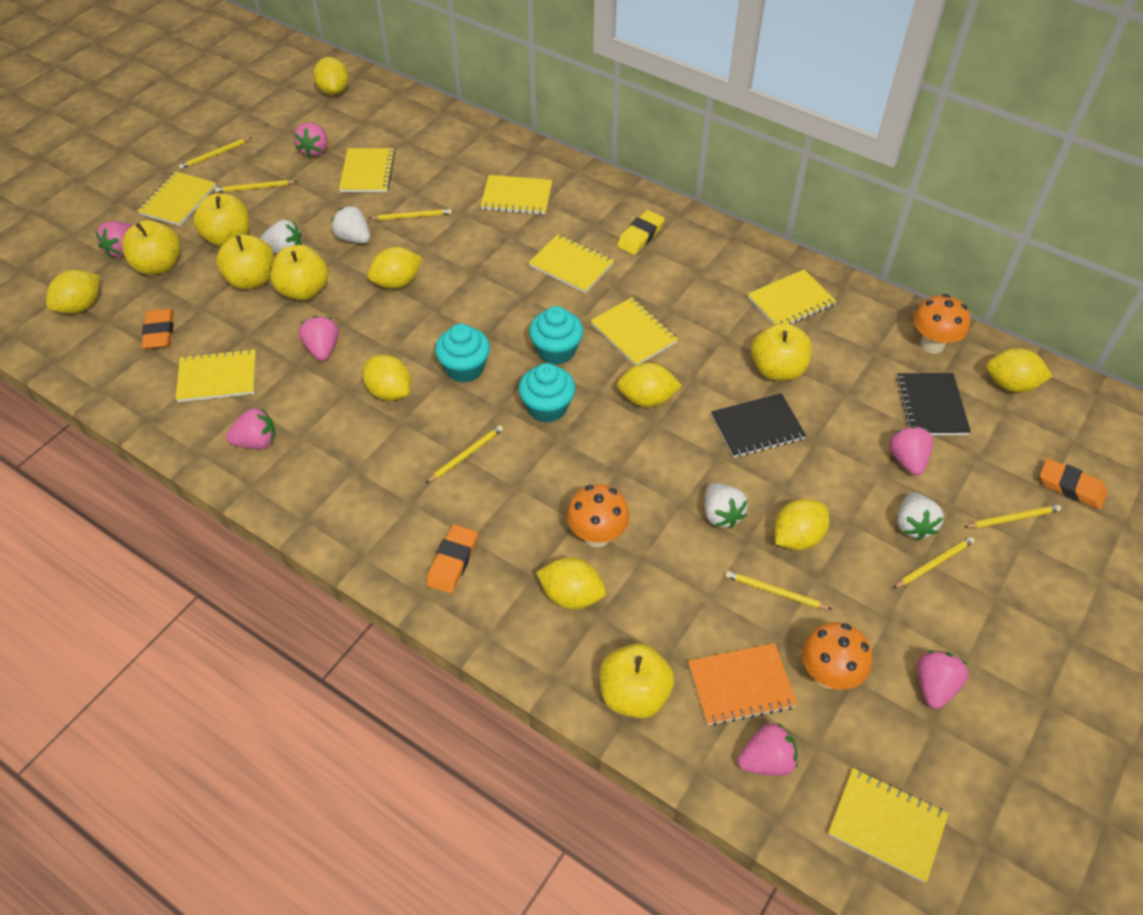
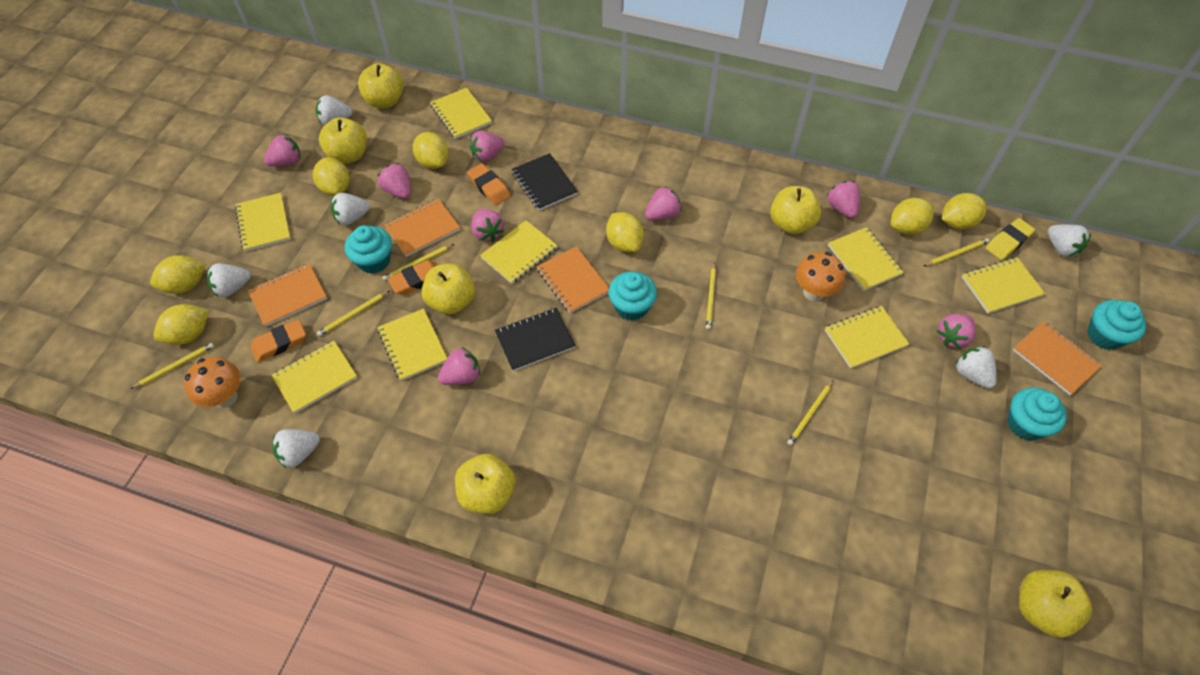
orange mushroom: [567,484,630,548] [802,622,872,690] [913,294,970,354] = 3 -> [184,357,241,408] [796,252,845,301] = 2
orange notebook: [688,643,797,726] = 1 -> [248,263,327,327] [384,198,460,257] [537,246,609,313] [1013,321,1102,396] = 4
pink strawberry: [95,221,133,258] [226,408,276,449] [294,123,327,157] [299,316,339,361] [738,723,798,776] [889,426,933,476] [917,651,969,709] = 7 -> [264,134,300,166] [378,163,411,199] [438,347,480,385] [469,131,505,162] [471,209,504,241] [645,186,682,220] [827,181,860,218] [937,314,976,349] = 8
turquoise cupcake: [435,324,490,383] [519,363,575,423] [529,306,583,365] = 3 -> [345,225,392,274] [609,271,657,321] [1007,387,1067,441] [1087,300,1146,350] = 4
white strawberry: [260,220,302,254] [332,206,370,243] [705,483,748,528] [897,492,944,541] = 4 -> [207,263,251,297] [272,429,320,469] [316,95,353,125] [331,193,370,225] [955,346,997,389] [1048,224,1091,257] = 6
yellow lemon: [46,270,100,314] [313,57,349,95] [362,354,411,401] [368,247,422,289] [536,558,606,609] [617,363,682,407] [774,499,829,550] [986,348,1052,393] = 8 -> [150,255,206,294] [154,304,209,345] [313,158,350,196] [413,132,449,169] [606,212,644,252] [891,198,934,235] [942,193,987,230] = 7
yellow pencil: [179,137,252,169] [215,180,297,193] [368,209,452,220] [426,425,503,483] [725,571,831,609] [893,537,975,589] [965,505,1061,528] = 7 -> [131,343,214,389] [317,291,389,336] [382,244,454,281] [706,263,716,330] [787,380,833,445] [924,238,989,266] = 6

